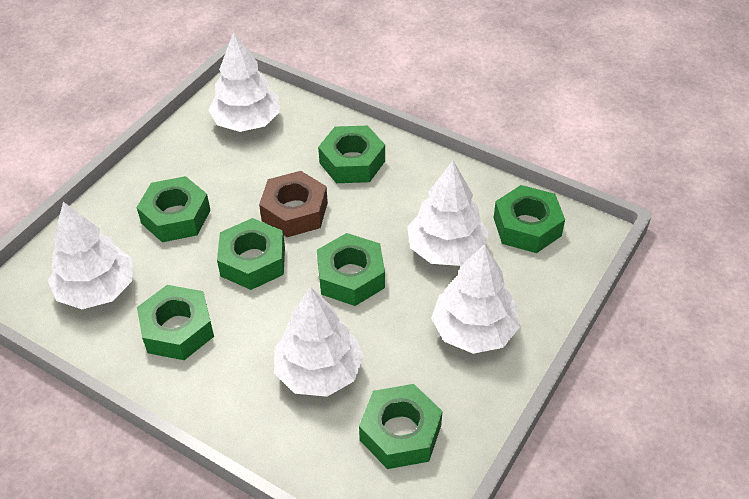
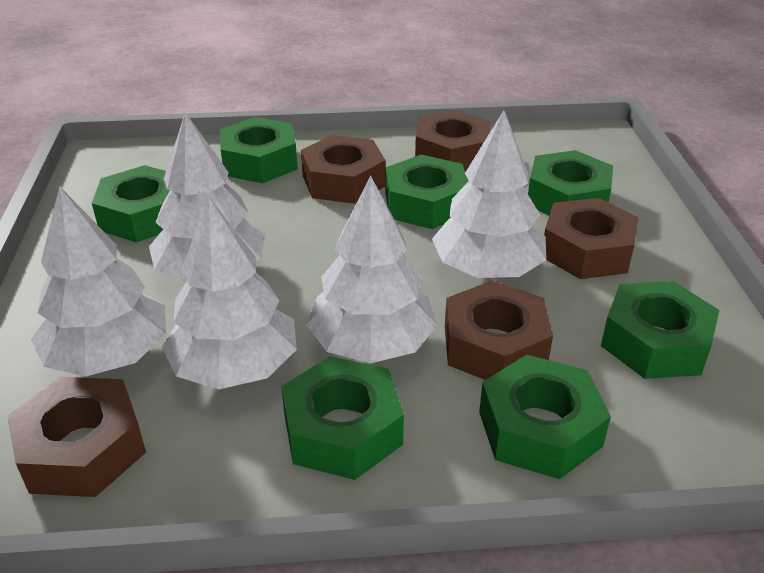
brown nut: [259,171,328,237] = 1 -> [7,377,146,497] [301,135,386,204] [415,110,491,172] [445,281,553,380] [544,198,639,279] = 5

